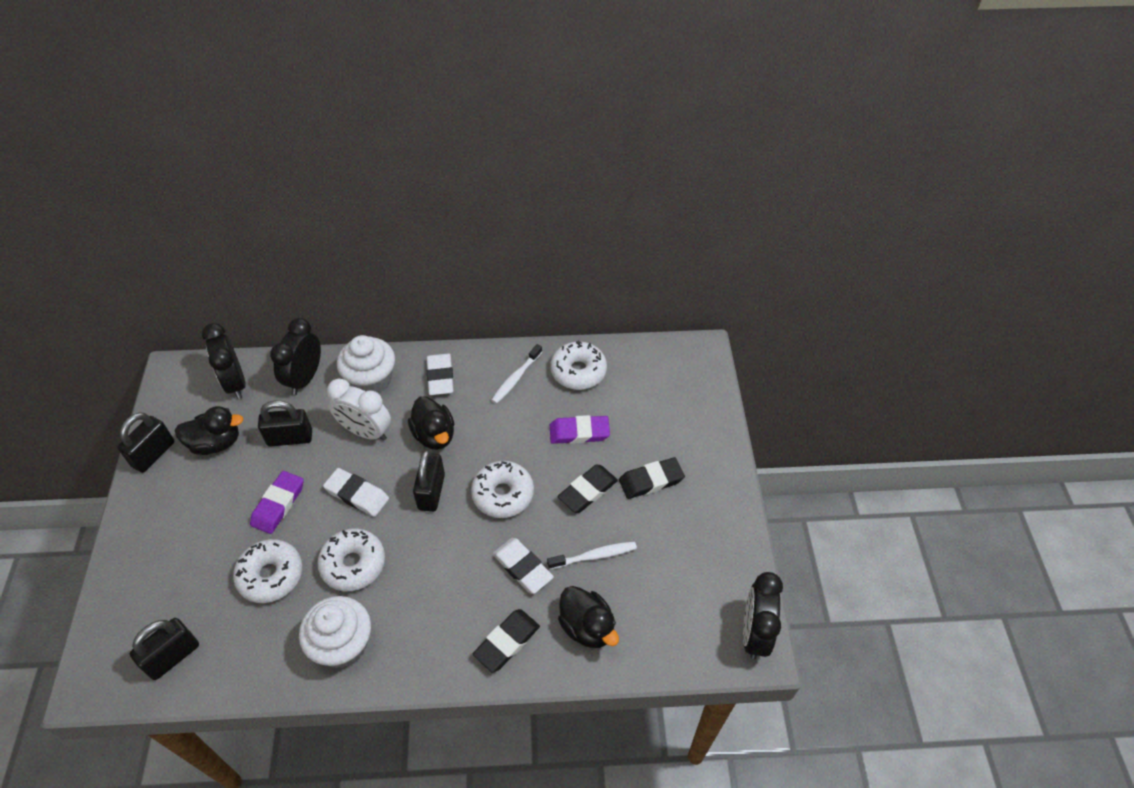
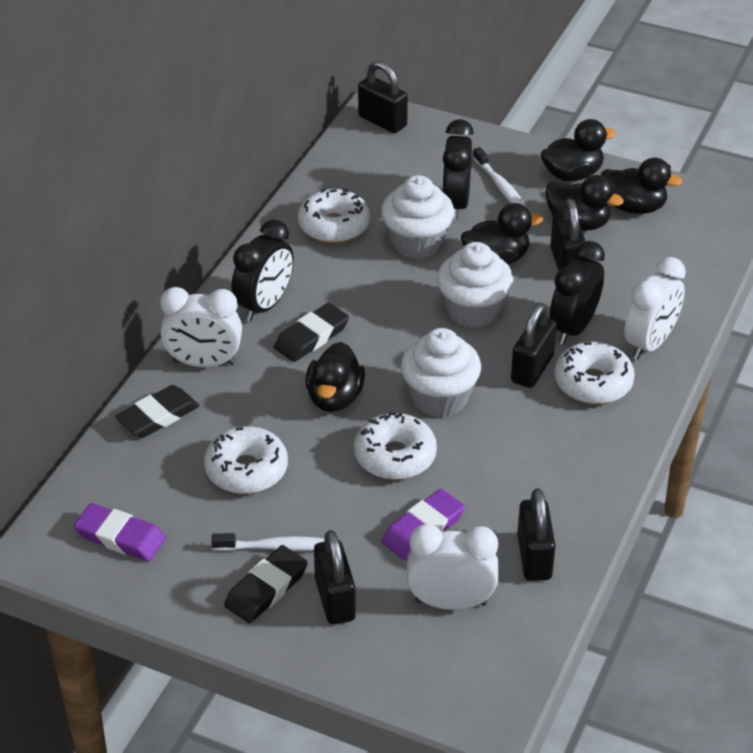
black duck: [175,406,244,455] [408,396,454,450] [558,586,619,648] = 3 -> [305,342,365,412] [461,203,543,265] [541,119,616,181] [545,175,624,231] [601,158,682,214] = 5
black padlock: [117,412,174,473] [130,618,199,680] [258,401,312,447] [413,450,445,512] = 4 -> [314,530,356,625] [358,61,408,133] [511,303,557,388] [517,488,555,581] [550,199,586,271] = 5
white clock: [327,378,391,441] = 1 -> [160,287,242,367] [406,524,498,610] [624,257,686,359] = 3
white cupcake: [299,596,371,668] [337,335,395,393] = 2 -> [381,175,454,259] [401,328,481,417] [437,242,513,328] = 3
white eraser: [323,468,389,517] [427,353,454,395] [492,538,554,594] = 3 -> none = 0

